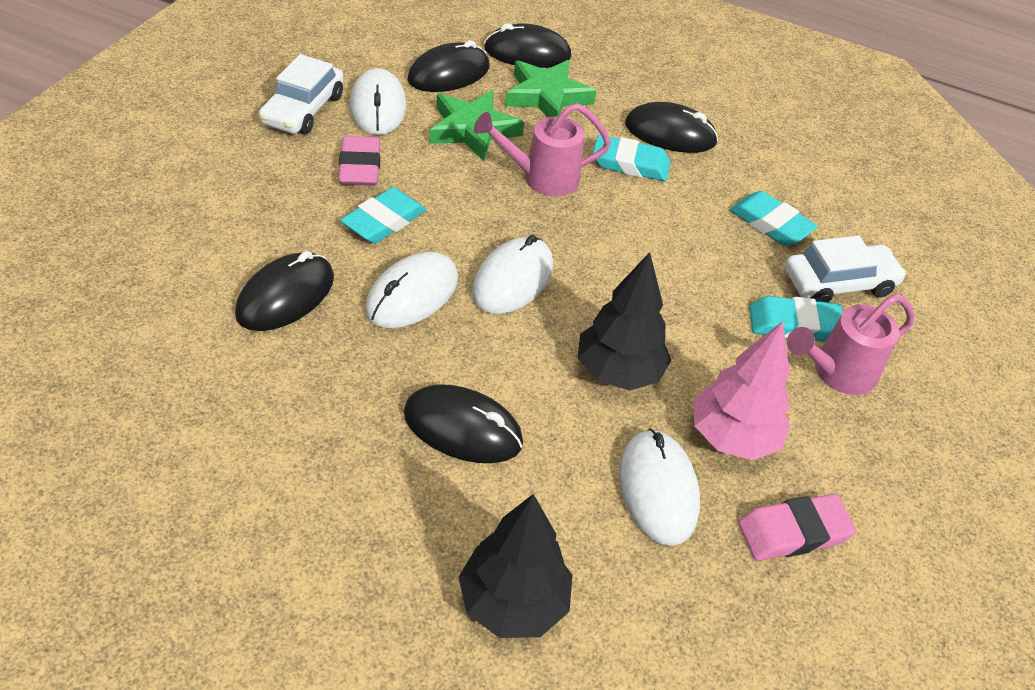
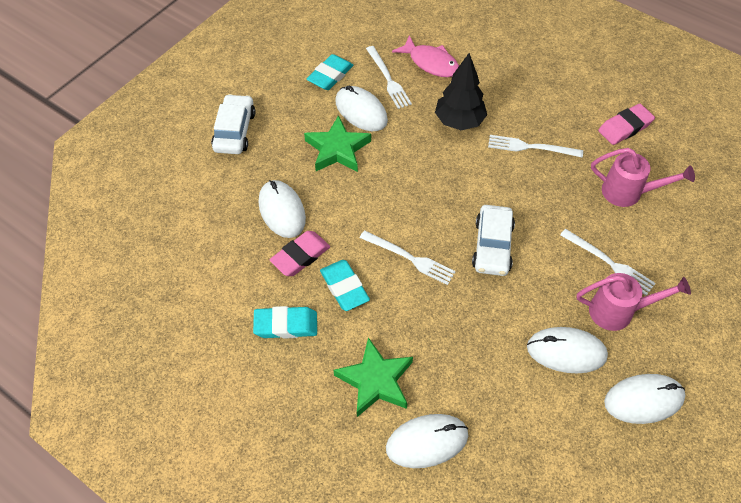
black mouse: [235,251,334,331] [404,384,523,463] [408,40,490,92] [484,23,571,68] [625,102,718,153] = 5 -> none = 0
black tree: [459,494,573,638] [578,252,671,391] = 2 -> [435,53,487,130] = 1
pink fish: none = 0 -> [392,35,459,77] = 1
pink tree: [694,321,791,460] = 1 -> none = 0
turquoise eraser: [340,187,426,244] [592,135,671,181] [730,191,818,246] [749,296,843,342] = 4 -> [253,306,317,339] [307,54,353,90] [320,260,370,311] = 3
white fork: none = 0 -> [360,230,456,285] [366,46,412,109] [488,135,583,158] [560,229,656,295] = 4
white mouse: [349,68,407,135] [365,252,458,328] [472,235,553,314] [619,429,700,546] = 4 -> [259,180,306,238] [335,86,388,131] [386,414,468,468] [527,327,608,373] [604,374,685,424] = 5

